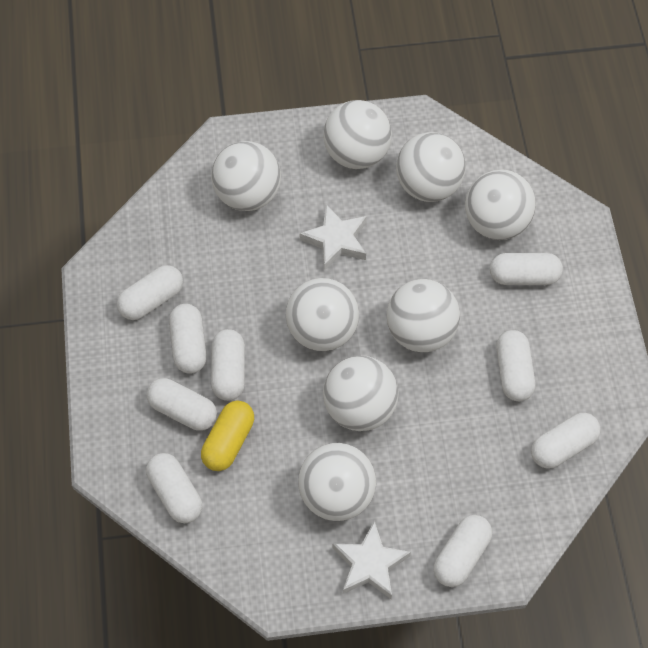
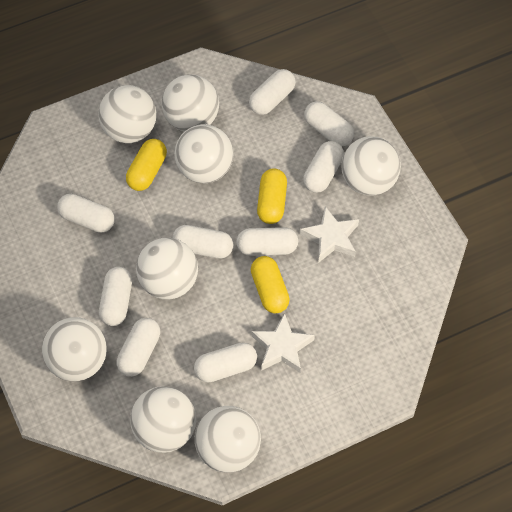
yellow capsule: [201,401,254,471] = 1 -> [126,139,167,191] [251,256,290,314] [257,168,287,224] = 3

